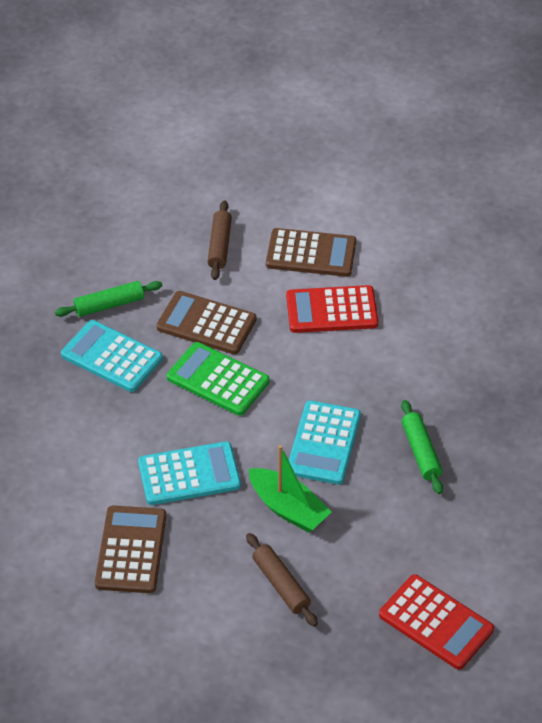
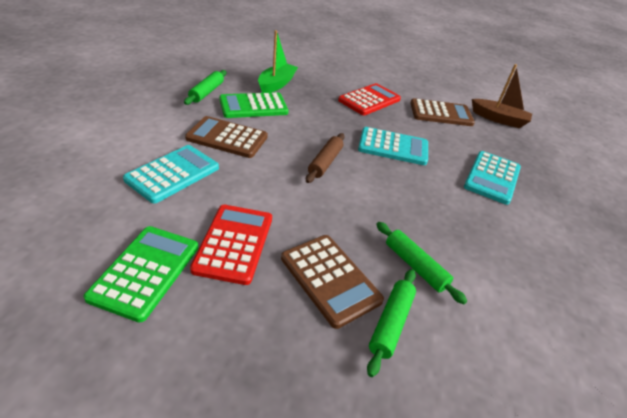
brown boat: none = 0 -> [472,64,532,128] = 1
brown rolling pin: [207,200,232,280] [246,533,318,627] = 2 -> [306,133,345,183] = 1
green calculator: [167,342,269,416] = 1 -> [83,226,198,323] [219,92,288,118] = 2
green rolling pin: [55,281,162,317] [401,400,443,494] = 2 -> [184,70,226,105] [367,269,416,377] [376,222,467,304] = 3

